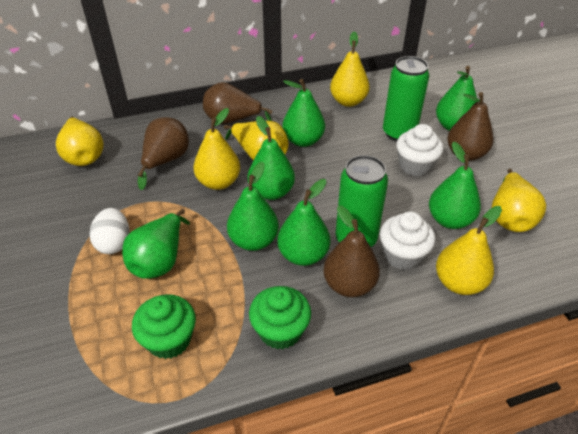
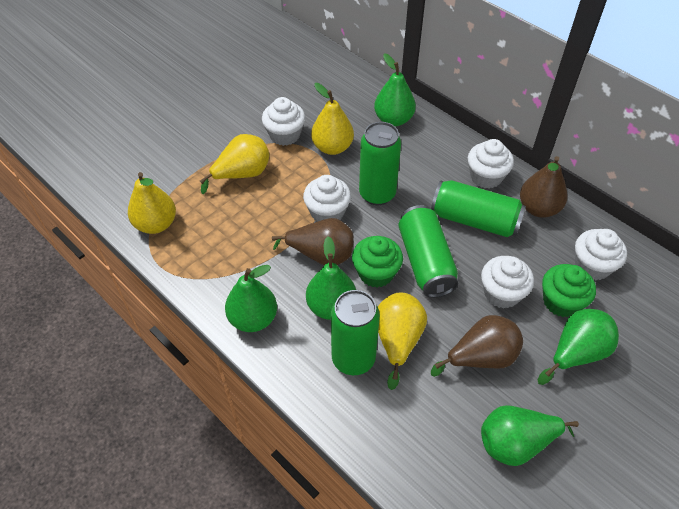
brown pear: [138,117,189,190] [203,82,273,124] [323,205,380,297] [447,92,493,161] = 4 -> [272,218,354,265] [431,315,523,377] [520,156,568,217] = 3
green can: [335,155,388,247] [383,56,430,141] = 2 -> [331,290,380,375] [359,122,401,205] [398,205,458,298] [431,180,526,237] = 4
green pear: [122,209,190,279] [227,161,279,251] [247,116,295,200] [277,179,330,266] [282,79,325,147] [429,141,481,229] [436,66,477,131] = 7 -> [225,265,277,332] [306,236,356,320] [374,53,416,126] [481,405,579,466] [538,309,619,385] = 5
white cupcake: [380,212,435,270] [396,124,444,176] = 2 -> [262,97,305,146] [303,175,351,222] [468,139,514,189] [481,256,534,309] [575,229,627,280] = 5
white egg: [89,208,130,254] = 1 -> none = 0
yellow pear: [56,116,104,166] [193,108,240,190] [224,121,289,160] [330,31,370,107] [436,206,502,295] [491,169,546,232] = 6 -> [128,172,176,234] [200,134,269,194] [311,83,354,155] [378,293,427,390] = 4

